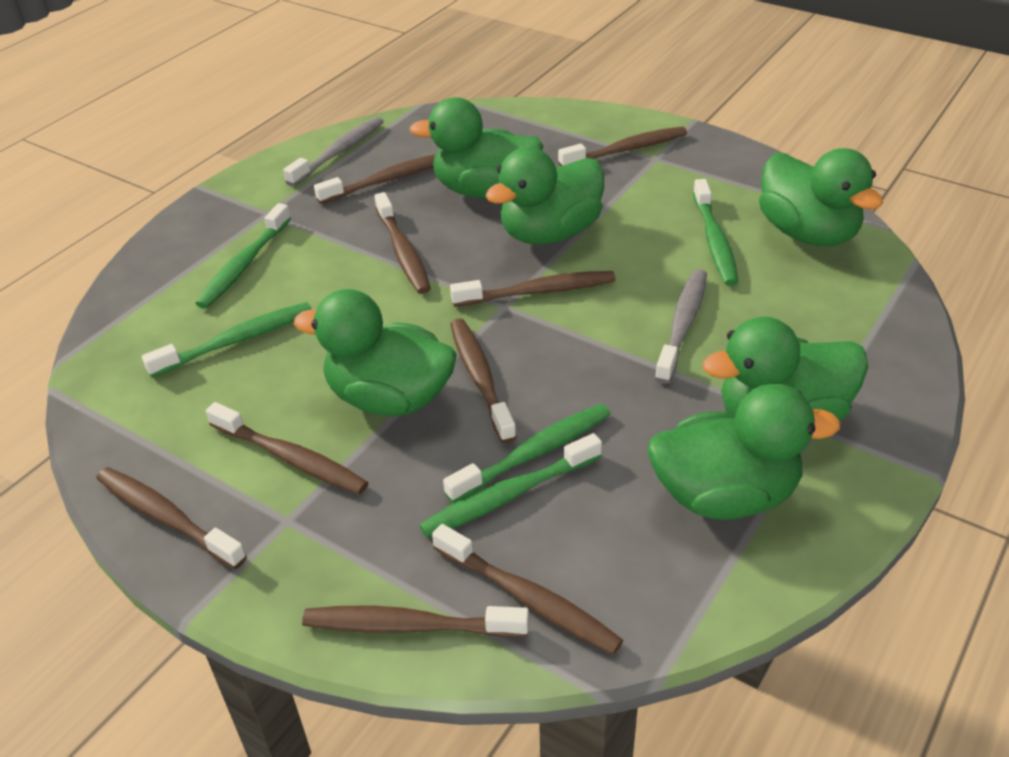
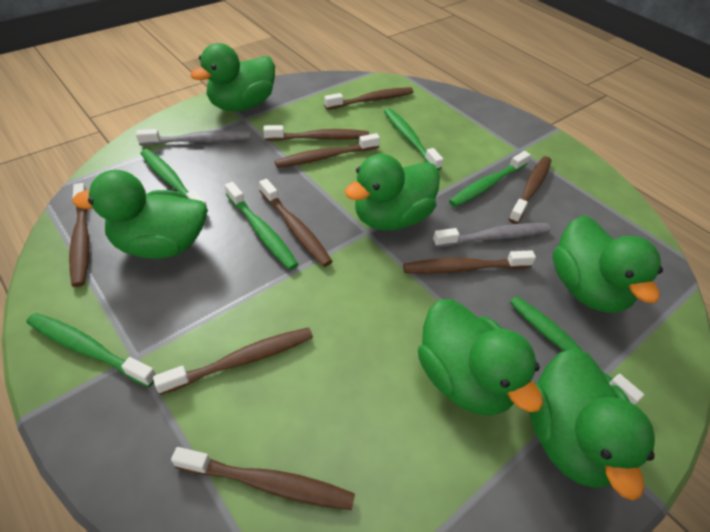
green toothbrush: [142,302,312,377] [195,203,291,309] [419,433,602,538] [443,404,611,503] [693,179,739,286] = 5 -> [26,313,156,387] [140,149,208,212] [225,182,298,270] [384,108,444,171] [449,151,531,207] [510,296,644,405] = 6

